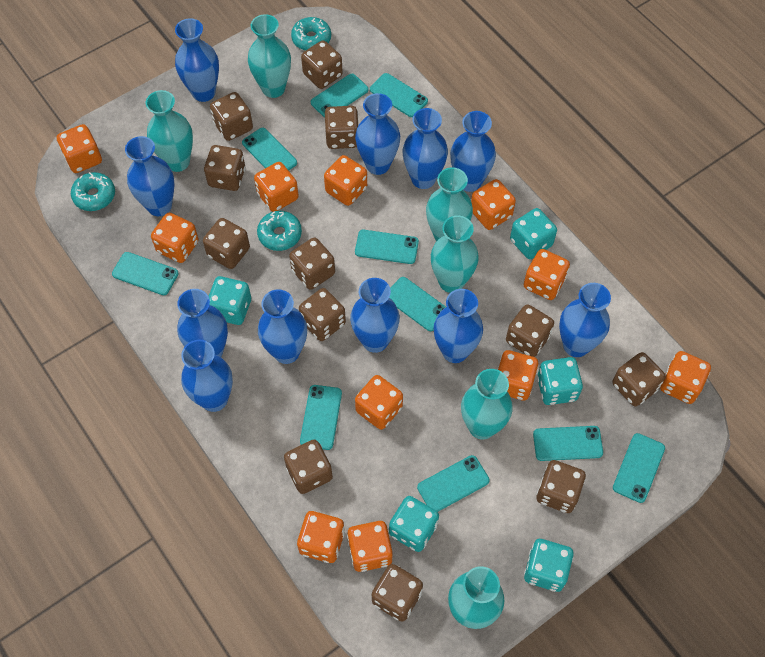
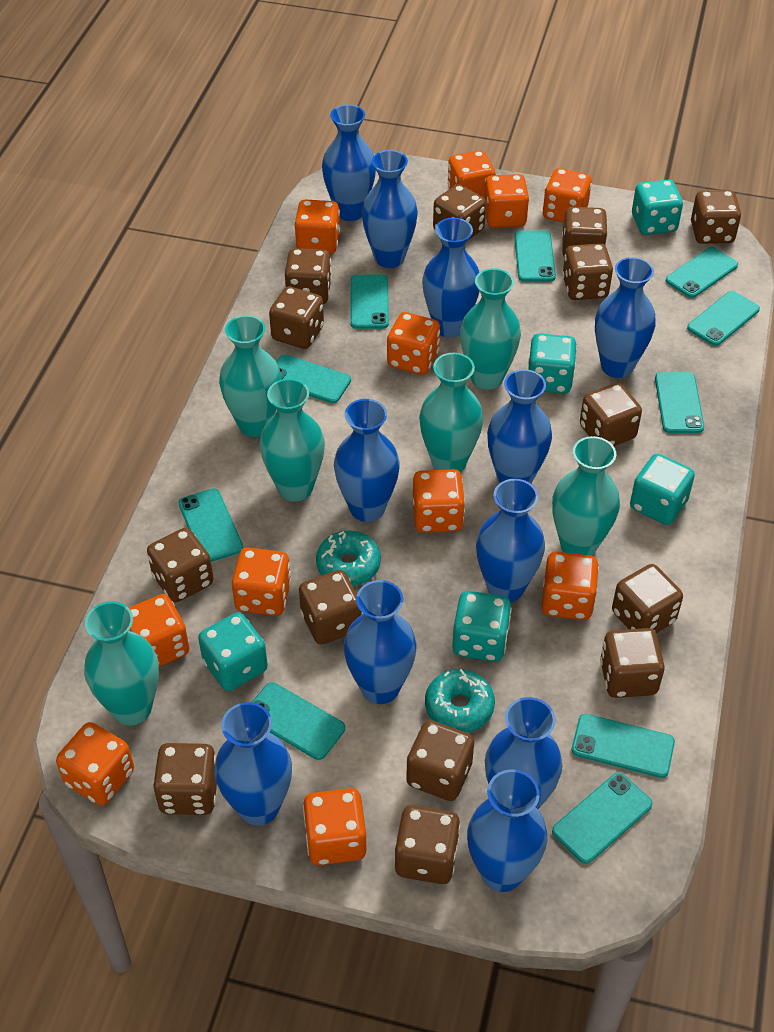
brown dice: [203,218,250,269] [204,145,245,191] [210,92,253,141] [284,440,333,494] [289,238,335,290] [299,288,346,341] [301,40,343,89] [325,106,359,149] [372,564,423,621] [506,304,554,357] [537,460,586,513] [612,352,666,406] = 12 -> [147,528,214,602] [153,743,217,815] [269,286,324,349] [285,248,332,304] [299,570,362,644] [394,805,460,884] [406,720,474,801] [433,184,486,240] [562,207,608,257] [562,243,613,300] [580,383,642,446] [600,628,665,698] [612,564,683,633] [691,190,741,244] = 14
turquoise donut: [71,172,115,211] [257,211,302,251] [291,17,331,51] = 3 -> [316,531,381,586] [425,669,495,732] = 2

